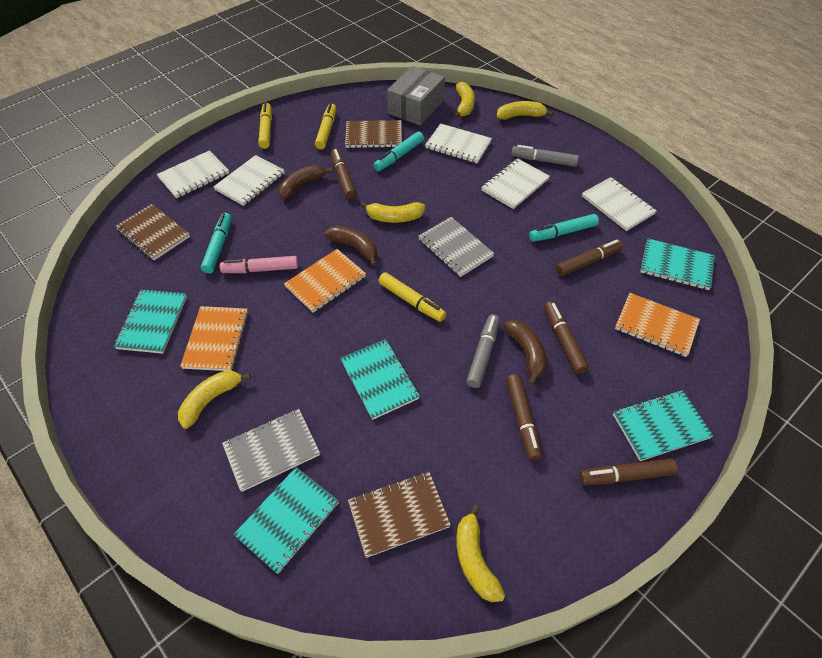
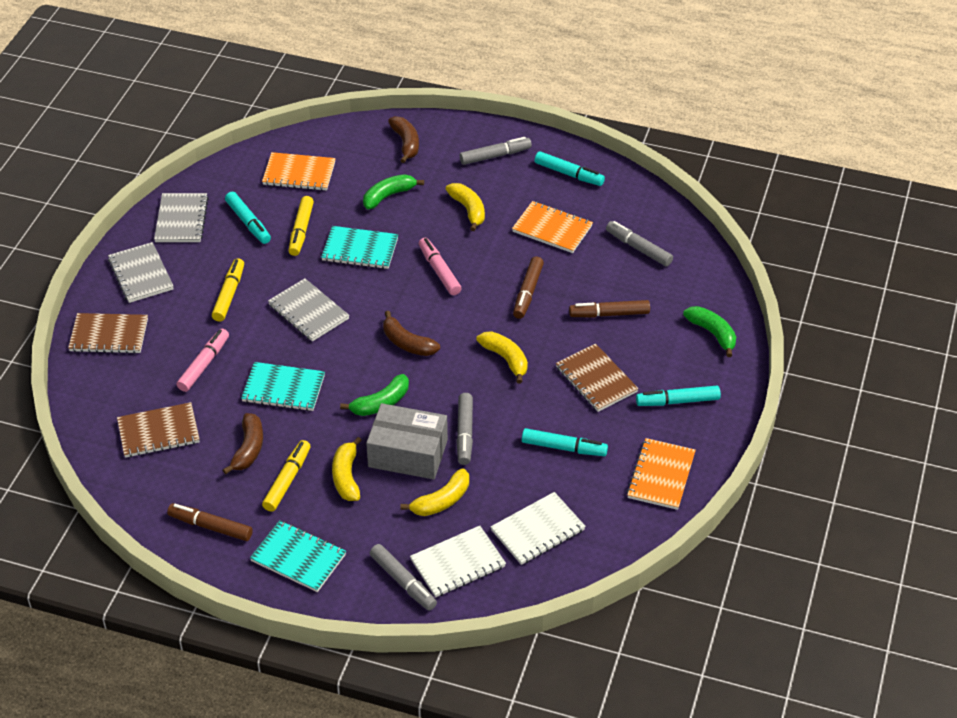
brown marker: [331,149,356,199] [506,374,542,461] [544,301,589,374] [556,240,623,276] [579,458,678,485] = 5 -> [167,503,253,541] [513,257,544,319] [569,300,650,318] = 3
green banana: none = 0 -> [340,374,409,416] [363,174,424,209] [683,306,736,357] = 3
grey marker: [466,314,500,388] [511,145,579,167] = 2 -> [370,544,437,610] [456,393,473,465] [460,137,532,165] [606,221,673,266] = 4
grey notebook: [222,409,320,492] [418,217,494,277] = 2 -> [108,242,174,303] [154,193,209,242] [268,278,349,341] = 3
pink marker: [220,256,298,273] = 1 -> [177,329,229,392] [419,238,462,295] = 2
turquoise marker: [201,213,232,273] [374,132,424,171] [529,214,599,242] = 3 -> [225,192,271,244] [522,428,608,456] [534,151,605,186] [636,386,721,406] = 4
turquoise notebook: [114,289,187,354] [233,467,339,574] [340,339,420,420] [613,390,713,461] [640,238,715,290] = 5 -> [241,362,325,411] [250,520,346,592] [321,226,398,269] = 3
white notebook: [157,150,229,198] [213,155,285,206] [425,123,492,164] [481,158,550,209] [582,177,657,231] = 5 -> [410,526,506,598] [491,492,586,565] = 2
yellow banana: [178,371,251,429] [361,202,425,223] [454,82,475,118] [456,504,505,602] [497,101,553,120] = 5 -> [332,437,362,501] [401,469,469,516] [446,183,485,231] [476,331,528,384] = 4

